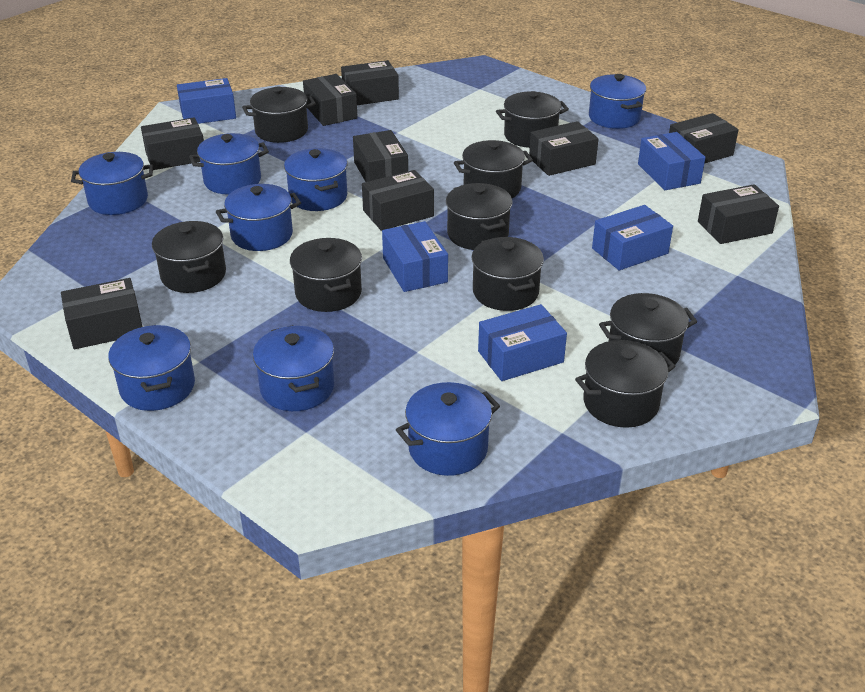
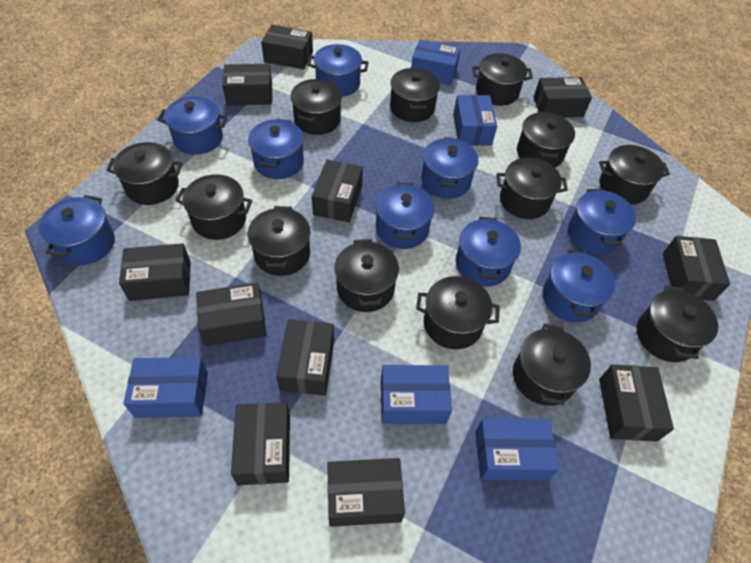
black box: [61,278,143,349] [141,117,204,170] [303,74,358,126] [341,60,399,105] [353,130,408,182] [362,170,434,231] [529,121,598,176] [669,113,739,164] [698,184,779,244] = 9 -> [119,243,191,301] [196,283,267,346] [222,64,272,106] [231,402,290,485] [261,25,313,70] [276,319,334,396] [312,160,363,222] [327,458,405,527] [533,77,592,118] [599,364,674,442] [663,236,730,301] = 11
black pot: [152,221,226,293] [242,86,316,143] [290,238,362,312] [446,183,513,250] [454,140,533,198] [472,237,544,311] [496,91,569,148] [575,340,676,428] [599,293,697,367] = 9 -> [106,142,183,205] [175,174,253,240] [248,206,310,276] [290,79,342,135] [334,239,399,312] [390,68,440,122] [416,276,500,349] [472,53,533,106] [496,158,568,219] [513,323,591,406] [517,112,575,167] [599,145,670,205] [637,286,718,362] = 13
blue pot: [71,152,153,215] [108,325,195,411] [189,133,269,195] [216,184,301,251] [253,325,334,411] [284,148,348,211] [396,382,500,476] [589,74,646,129] = 8 -> [39,195,115,266] [158,96,228,155] [248,119,304,179] [307,44,369,97] [375,183,435,249] [421,137,478,199] [456,217,521,287] [543,249,615,323] [568,189,636,254] = 9

